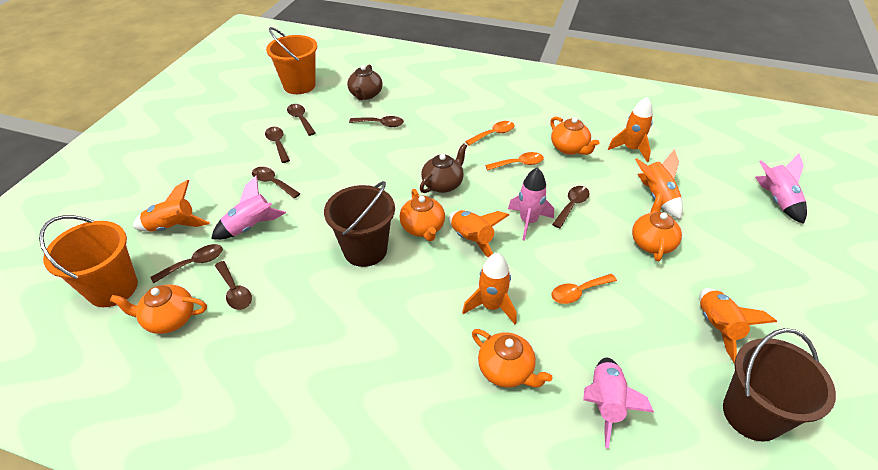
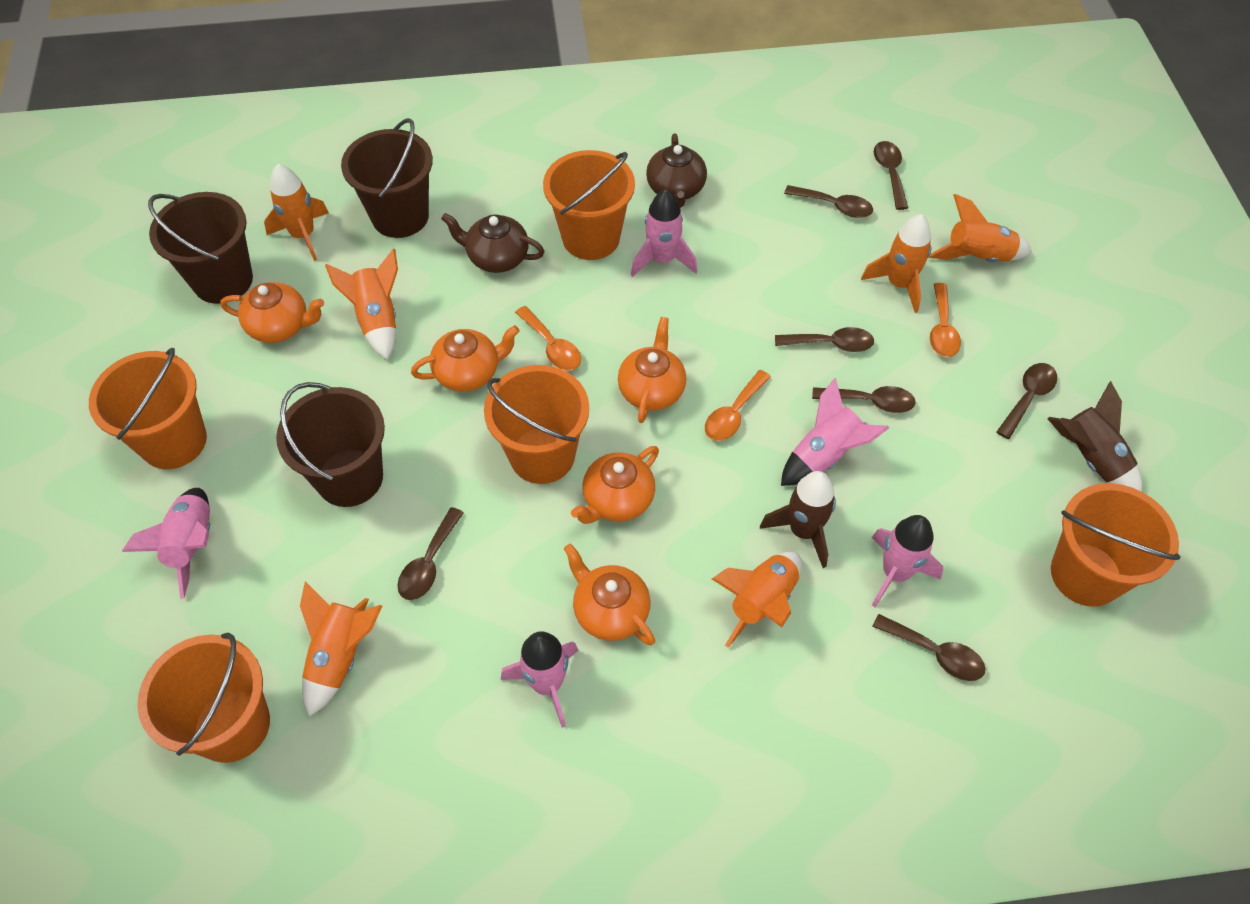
brown bucket: [324,181,395,267] [723,328,836,442] = 2 -> [148,192,253,304] [276,382,385,507] [341,118,433,238] = 3
brown rocket: none = 0 -> [760,471,836,568] [1047,381,1142,492] = 2
orange bucket: [39,215,138,307] [266,27,317,94] = 2 -> [89,348,207,469] [137,633,270,763] [484,365,589,484] [543,150,635,260] [1051,483,1181,607] = 5
pink rocket: [211,176,286,240] [508,167,554,241] [583,358,654,449] [755,154,807,224] = 4 -> [122,488,210,599] [501,631,578,728] [631,189,697,277] [781,378,889,486] [872,515,943,607] = 5

